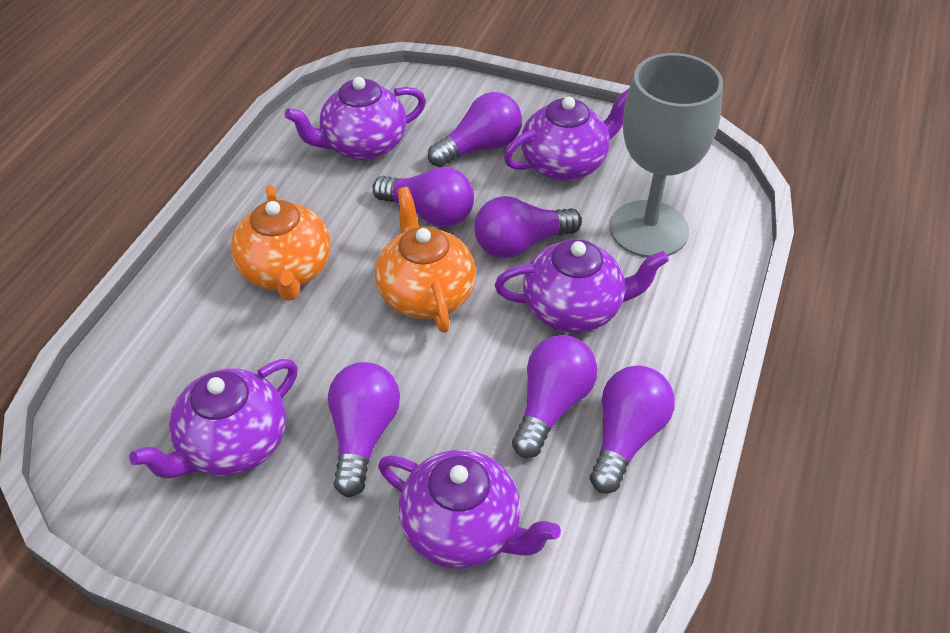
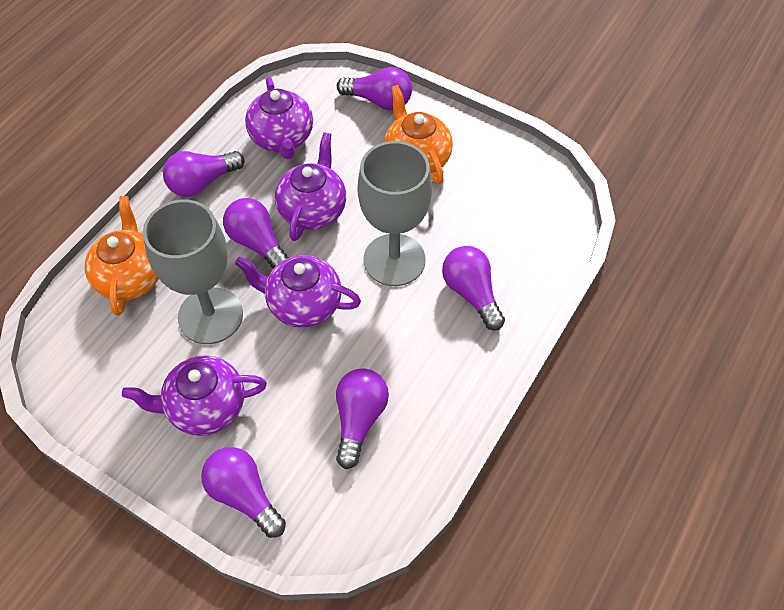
grey goblet: [610,53,723,258] = 1 -> [143,200,243,344] [358,141,432,286] = 2
purple teapot: [129,359,298,478] [285,77,426,160] [378,450,561,569] [495,239,669,333] [504,89,629,181] = 5 -> [122,355,267,436] [235,255,361,328] [245,77,313,159] [275,132,346,241] = 4

